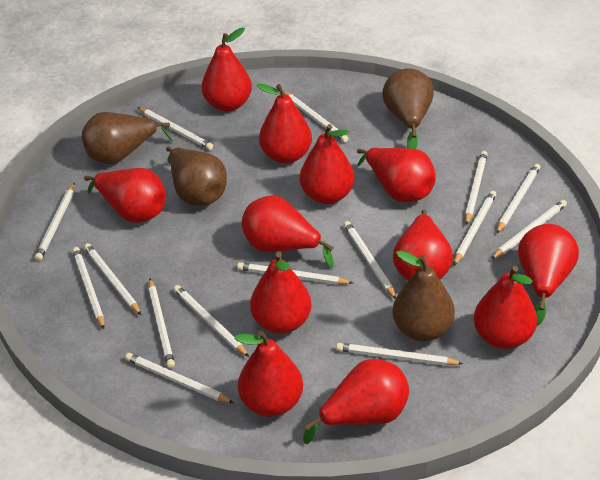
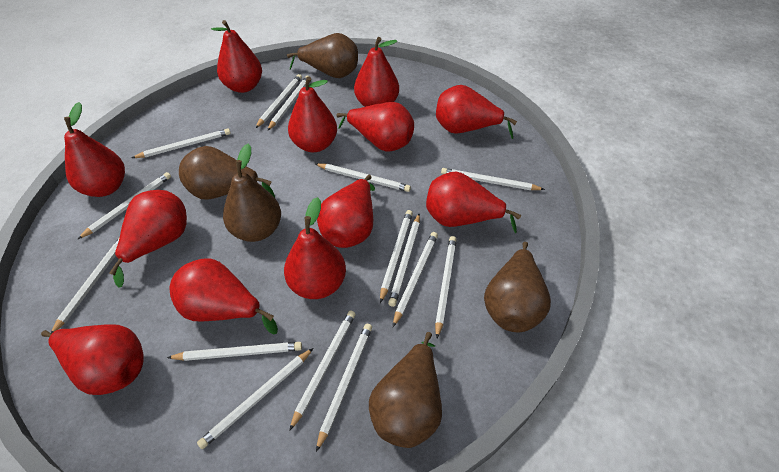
brown pear: [82,112,173,164] [166,147,227,206] [382,68,434,149] [392,251,455,341] = 4 -> [179,146,275,200] [223,144,281,242] [287,33,358,78] [369,332,442,448] [484,242,551,332] = 5

